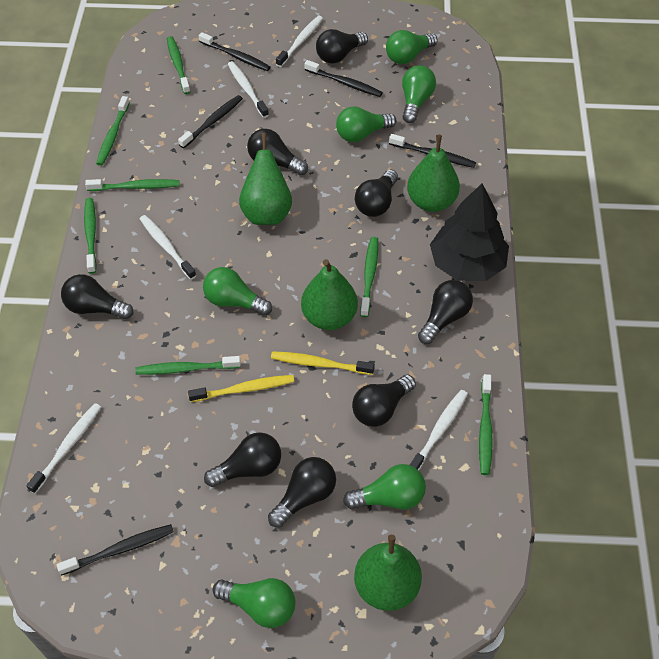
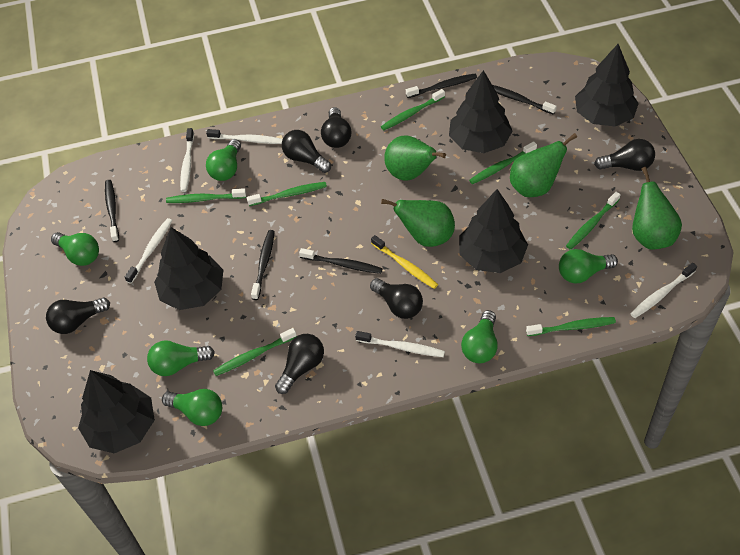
black light bulb: [61,274,133,319] [204,432,281,487] [247,129,308,175] [268,457,336,528] [316,29,368,63] [352,374,416,427] [355,169,398,217] [418,280,473,344] = 8 -> [46,297,110,334] [275,334,324,394] [282,130,331,173] [321,107,351,148] [370,278,423,319] [594,139,655,171] = 6
black tree: [430,183,509,281] = 1 -> [78,370,155,453] [154,227,223,310] [449,70,513,153] [459,189,528,273] [575,44,639,126] = 5
yellow toothbrush: [188,375,295,402] [271,351,375,375] = 2 -> [371,235,438,289] = 1

